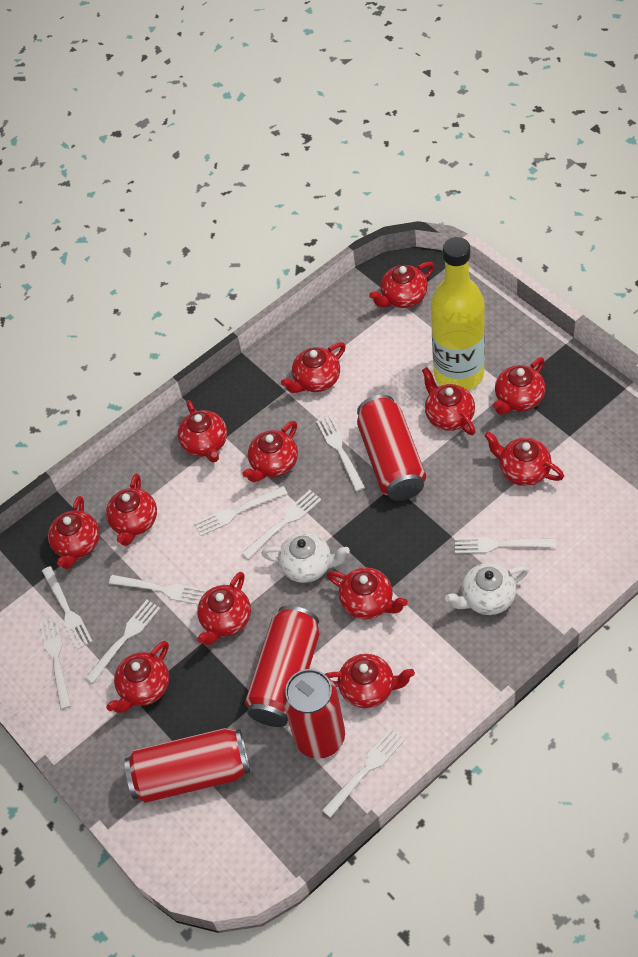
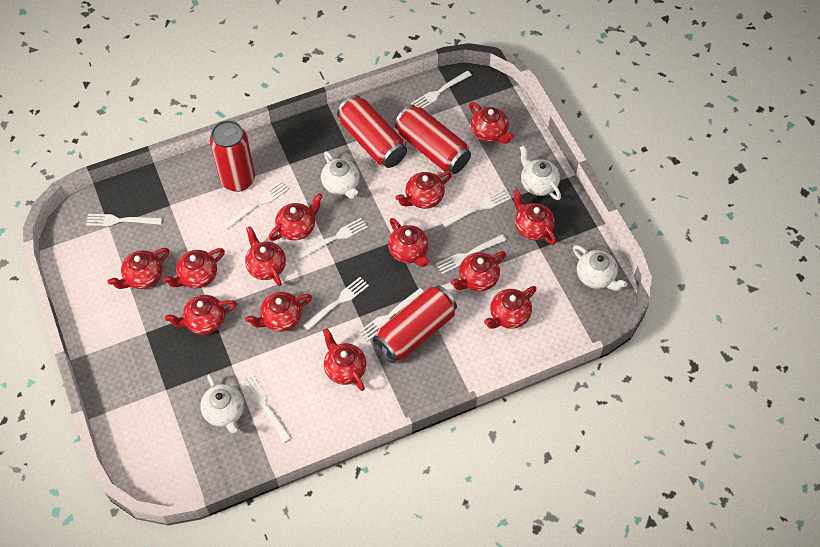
white teapot: [261,532,350,583] [445,563,529,615] = 2 -> [200,374,244,434] [321,151,360,199] [520,145,561,200] [573,245,627,291] = 4
yellow bottle: [431,237,485,391] = 1 -> none = 0

